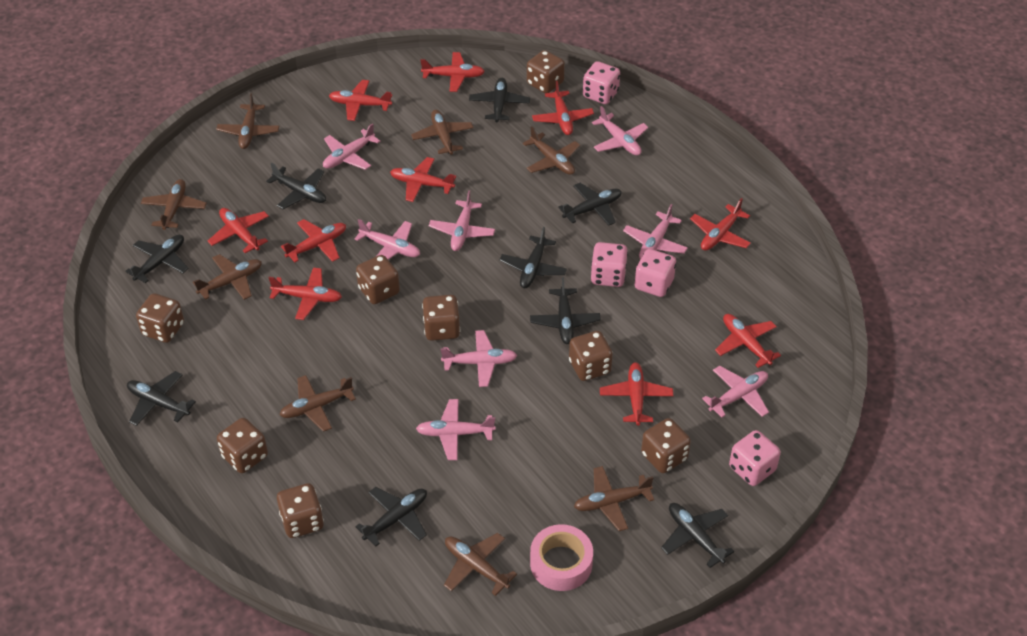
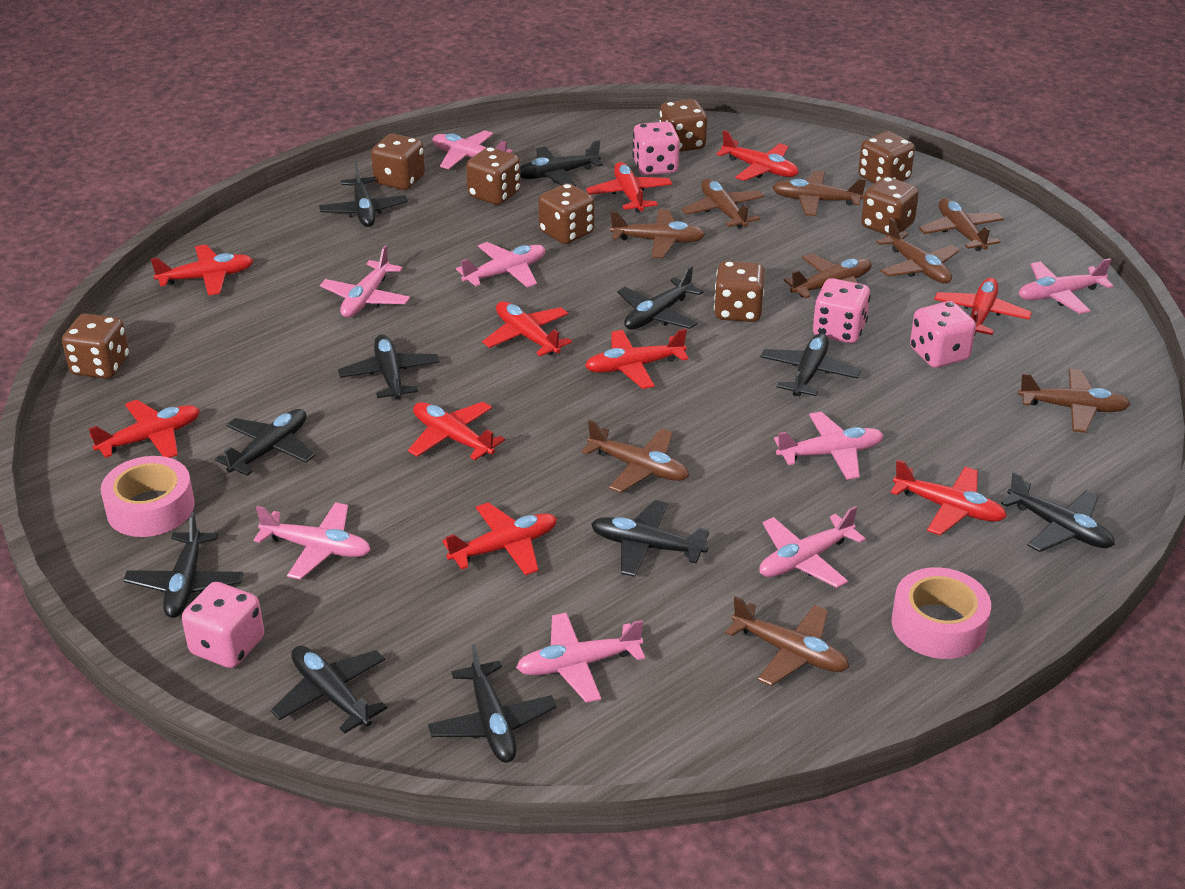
black plane: [125,235,189,283] [127,371,196,426] [266,163,326,209] [355,487,427,547] [469,78,530,122] [499,227,567,288] [530,277,601,344] [558,183,622,225] [661,503,735,568] = 9 -> [123,512,243,618] [215,409,315,476] [271,646,387,734] [319,161,408,227] [338,334,440,400] [428,644,556,763] [520,140,603,186] [591,500,709,577] [617,266,704,330] [760,333,861,396] [1001,471,1115,552] = 11
brown plane: [141,179,207,230] [193,254,262,300] [216,93,279,149] [280,375,356,432] [411,110,474,155] [444,533,517,596] [523,126,580,175] [574,466,654,531] = 8 -> [582,420,689,493] [610,209,706,258] [682,179,765,229] [726,596,849,686] [772,171,866,216] [783,253,872,298] [876,218,960,284] [919,198,1004,251] [1018,369,1131,433] = 9
pink tape: [530,524,593,591] = 1 -> [101,456,195,537] [891,567,991,659] = 2

